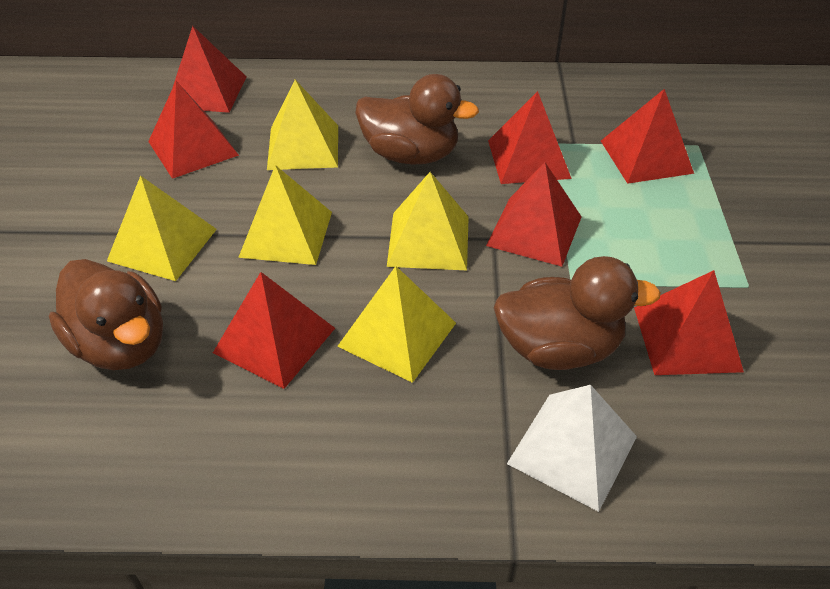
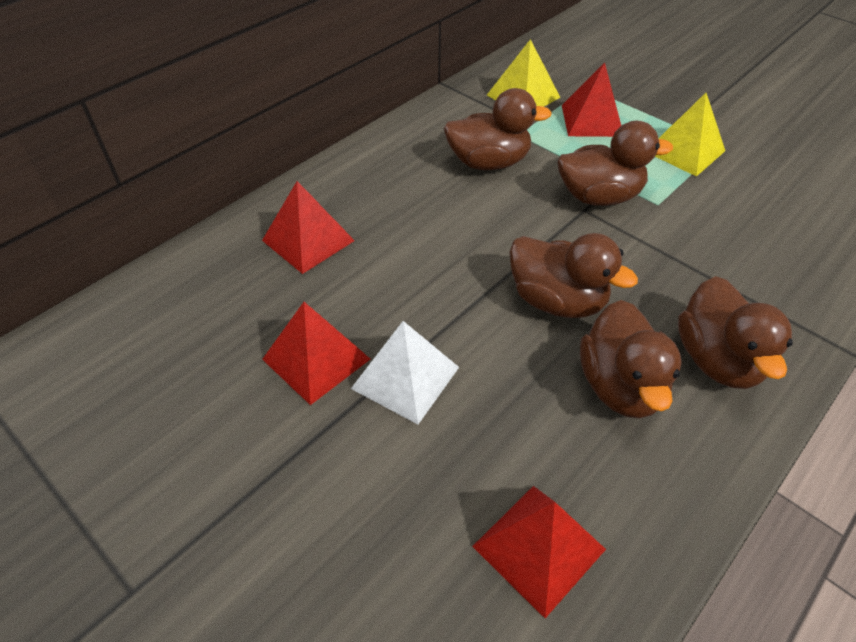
brown duck: [49,259,163,370] [355,74,479,164] [494,256,661,370] = 3 -> [444,88,552,170] [509,233,638,318] [558,121,673,206] [580,300,682,418] [678,276,793,389] = 5
red pyramid: [148,81,239,179] [173,26,247,113] [213,272,335,389] [486,162,581,267] [488,91,572,184] [601,89,694,184] [634,270,744,375] = 7 -> [262,181,355,274] [262,302,370,405] [472,486,606,618] [562,63,621,137] = 4
yellow pyramid: [107,175,217,281] [238,165,332,265] [267,80,338,170] [337,266,456,383] [387,172,469,270] = 5 -> [487,39,561,107] [655,93,725,177] = 2

